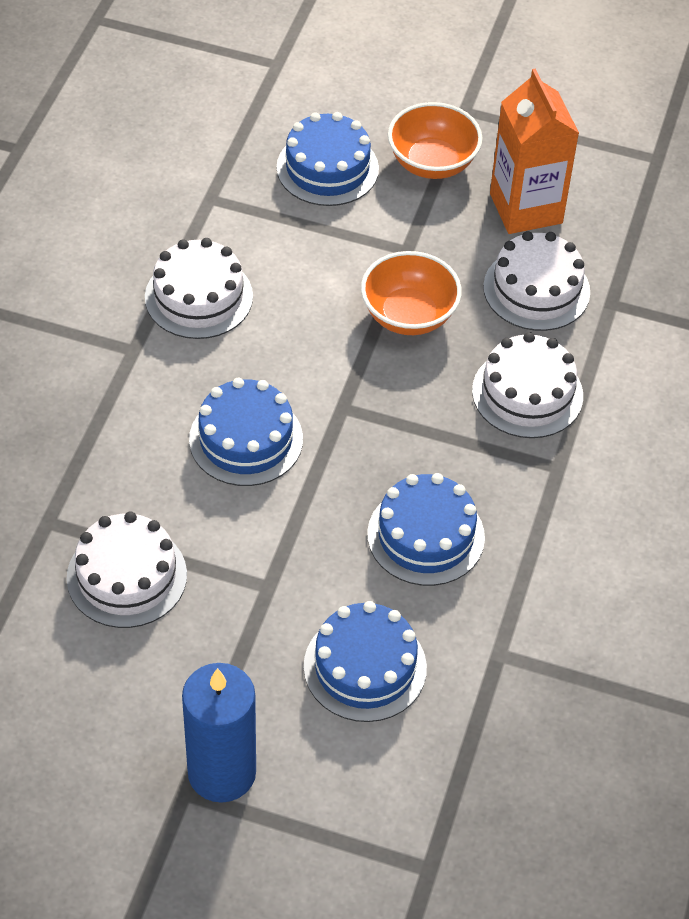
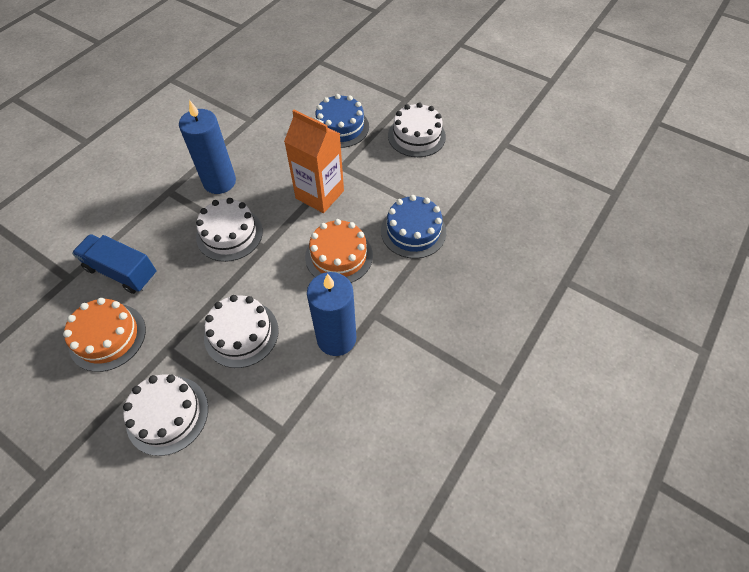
blue cake: [189,378,303,486] [277,112,379,206] [304,601,427,722] [367,473,485,586] = 4 -> [316,94,369,148] [381,195,446,259] = 2
blue candle: [182,663,256,803] = 1 -> [179,100,236,194] [307,272,356,356] = 2
blue truck: none = 0 -> [72,234,156,294] = 1
orange bowl: [361,251,462,335] [388,102,482,179] = 2 -> none = 0
orange cake: none = 0 -> [63,298,146,372] [305,219,373,283] = 2

